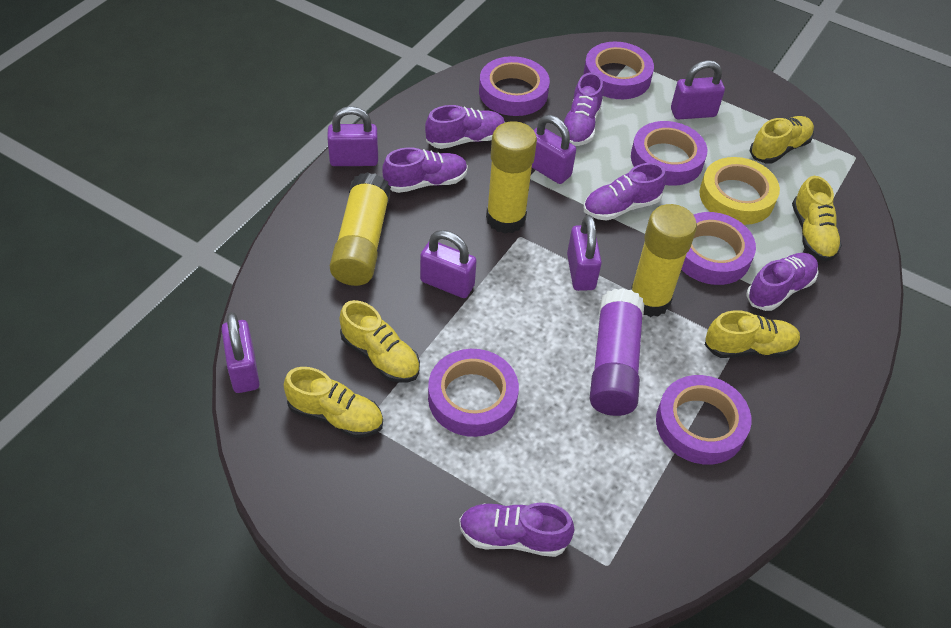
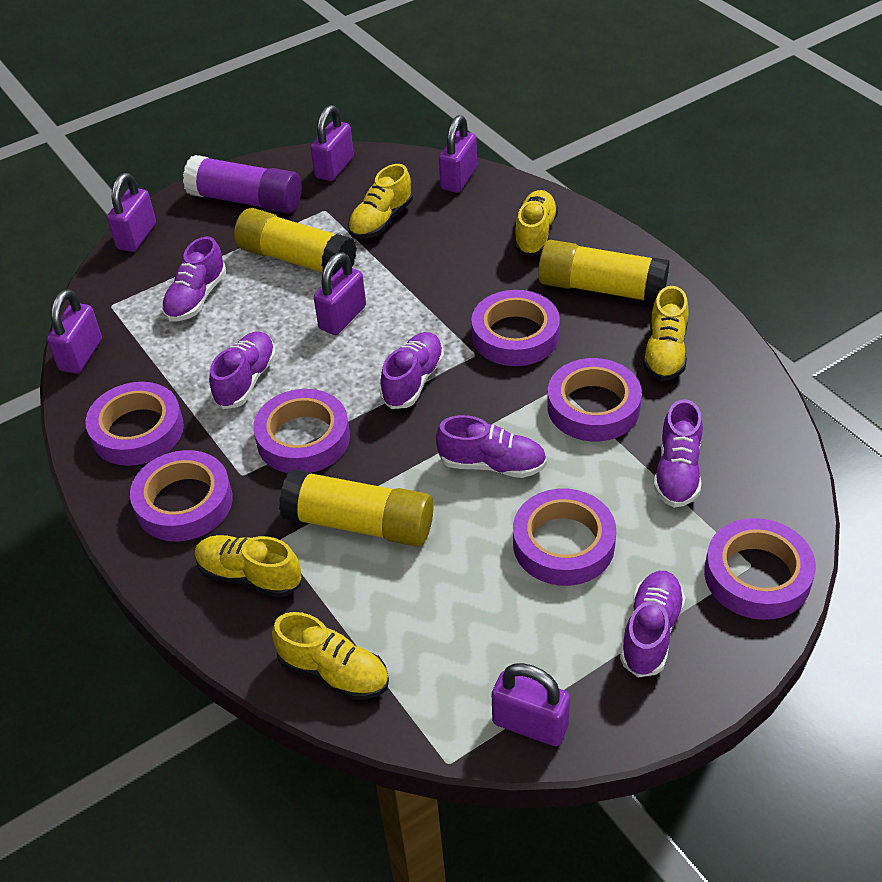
purple tape: [428,349,519,437] [479,56,550,116] [583,42,654,99] [631,121,707,186] [656,375,751,465] [681,212,756,285] = 6 -> [85,382,184,466] [130,450,233,542] [253,389,350,473] [471,290,560,366] [513,489,616,586] [547,358,642,441] [704,518,816,620] = 7
yellow tape: [699,157,780,225] = 1 -> none = 0

